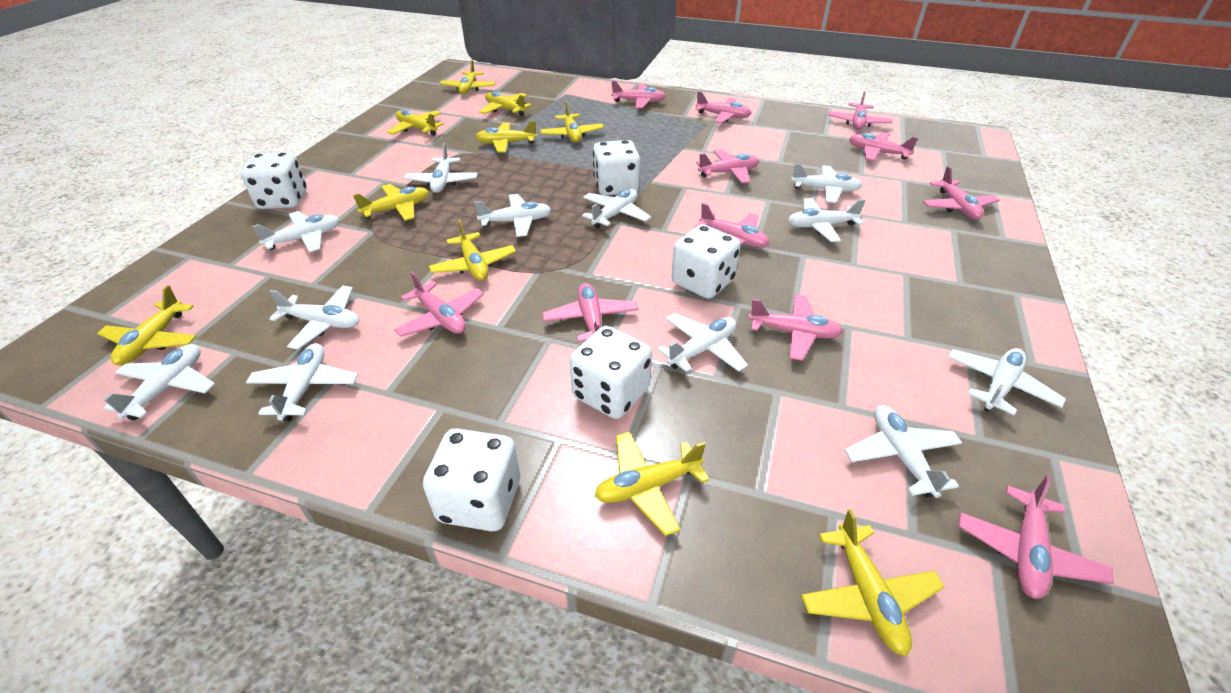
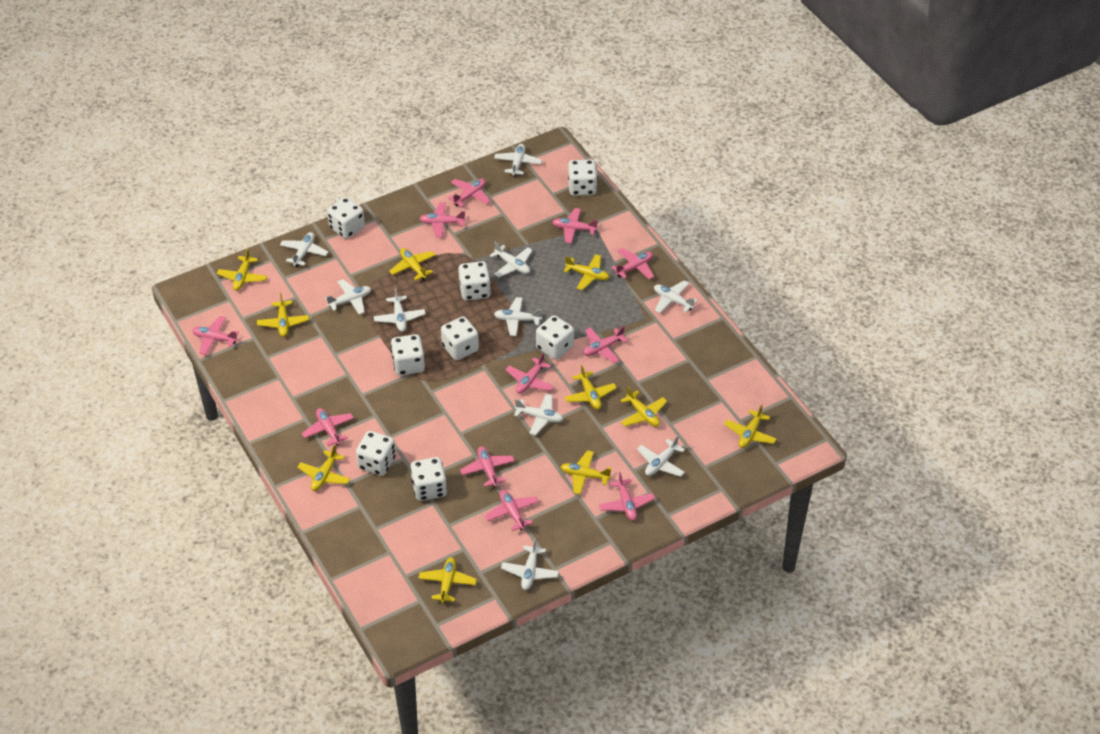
white dice: [241,152,307,209] [423,428,520,532] [570,326,652,419] [593,140,640,196] [671,224,741,299] = 5 -> [327,197,365,239] [356,431,396,476] [391,334,425,375] [410,457,447,501] [441,316,479,360] [458,261,491,301] [536,315,574,360] [568,160,597,196] = 8
white plane: [104,344,215,420] [246,343,358,421] [252,211,339,252] [269,285,359,350] [404,143,478,193] [475,194,552,237] [582,189,651,229] [657,313,748,372] [788,198,866,242] [791,164,862,203] [845,405,962,498] [948,348,1066,415] = 12 -> [280,232,328,267] [325,279,371,314] [374,288,425,332] [490,242,533,277] [494,144,542,177] [494,297,542,336] [501,538,559,590] [514,394,563,435] [637,435,685,477] [654,280,698,313] = 10

